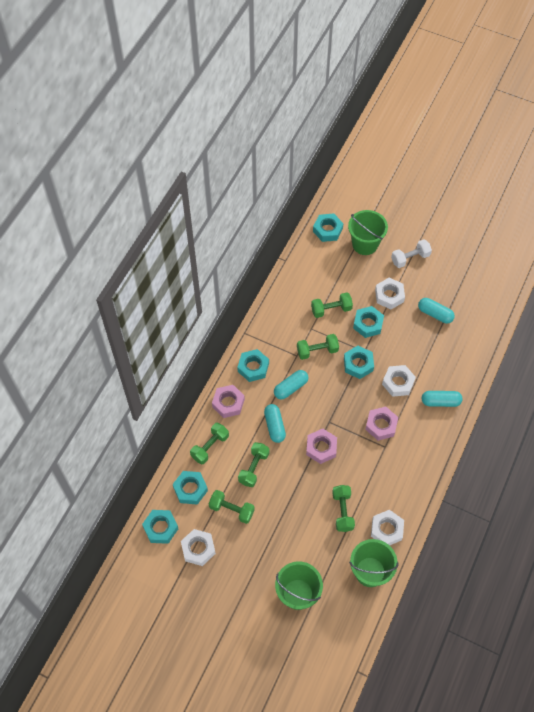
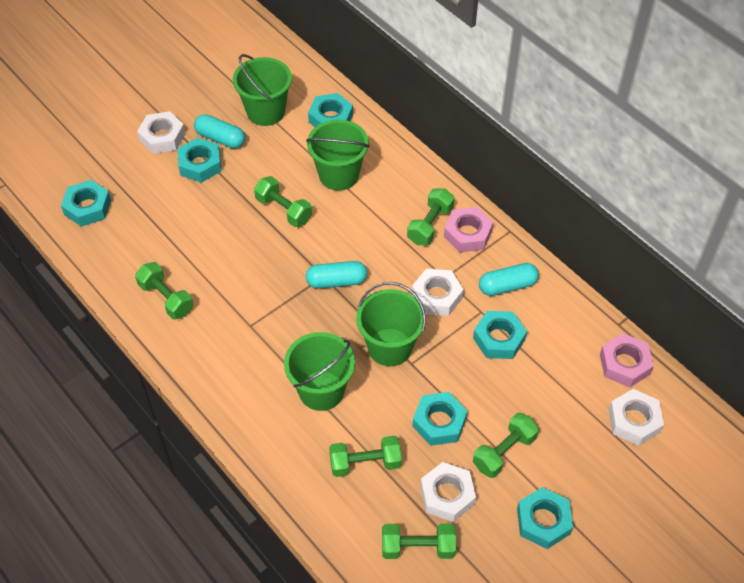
green bucket: [275,561,323,610] [348,210,388,255] [349,539,398,587] = 3 -> [233,54,292,126] [284,332,355,411] [306,120,370,191] [356,282,426,366] = 4
pink nut: [212,385,245,418] [306,429,337,464] [365,407,398,441] = 3 -> [444,207,493,253] [600,333,654,387] = 2
turquoise capsule: [264,404,286,443] [274,370,308,400] [418,298,455,324] [422,391,462,407] = 4 -> [194,114,245,149] [306,261,367,289] [479,263,539,296] = 3
white dumbbell: [391,239,432,268] = 1 -> none = 0

